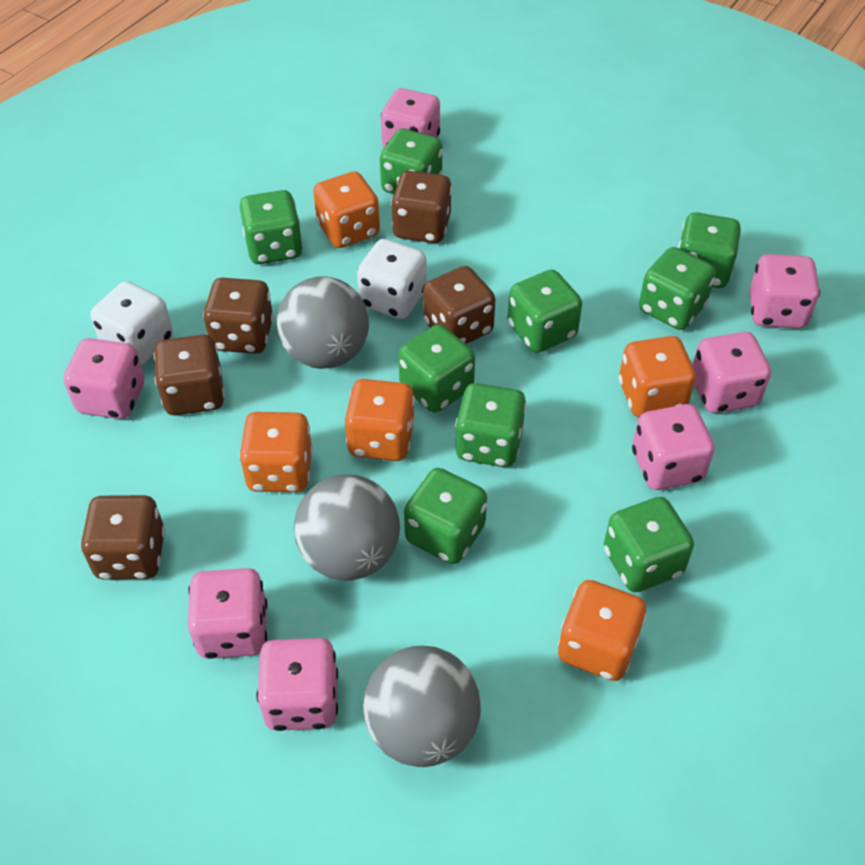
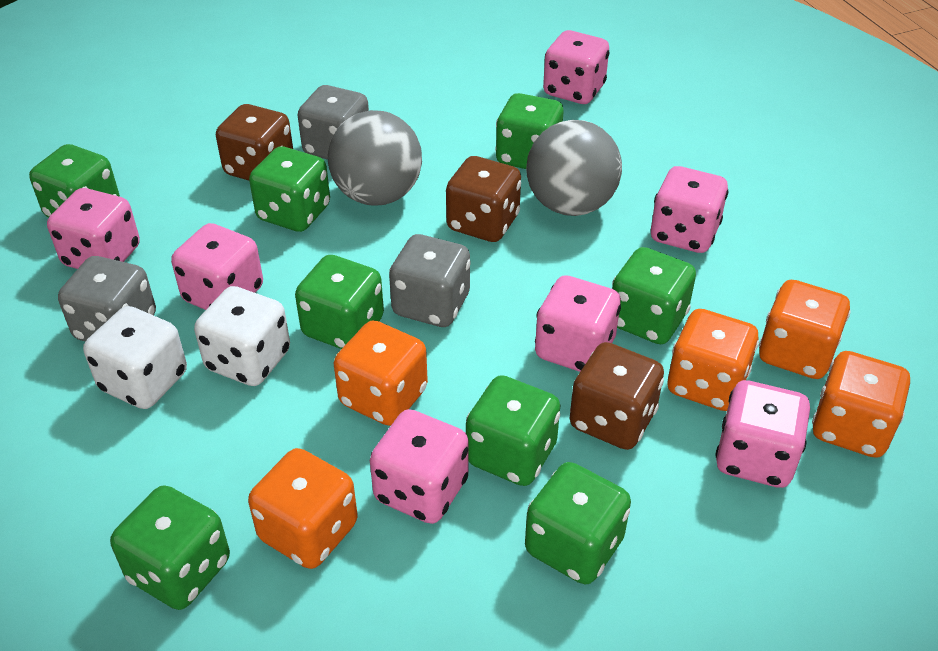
brown dice: [80,495,165,580] [154,335,225,415] [203,278,274,354] [391,171,452,243] [423,266,496,344] = 5 -> [216,104,293,180] [446,156,521,242] [570,342,664,450] = 3
green dice: [240,190,303,264] [380,129,443,194] [398,324,475,413] [404,468,487,564] [455,383,527,467] [507,269,582,353] [604,497,694,592] [639,247,716,330] [678,212,741,288] = 9 -> [29,144,120,217] [110,485,230,610] [249,146,330,232] [295,255,384,349] [466,375,560,486] [495,93,563,169] [525,462,631,584] [612,247,696,344] = 8
grey ball: [277,276,369,369] [294,474,400,581] [363,646,481,767] = 3 -> [328,110,422,205] [526,120,622,216] = 2
grey dice: none = 0 -> [58,256,156,342] [297,85,369,160] [389,234,471,327] = 3

